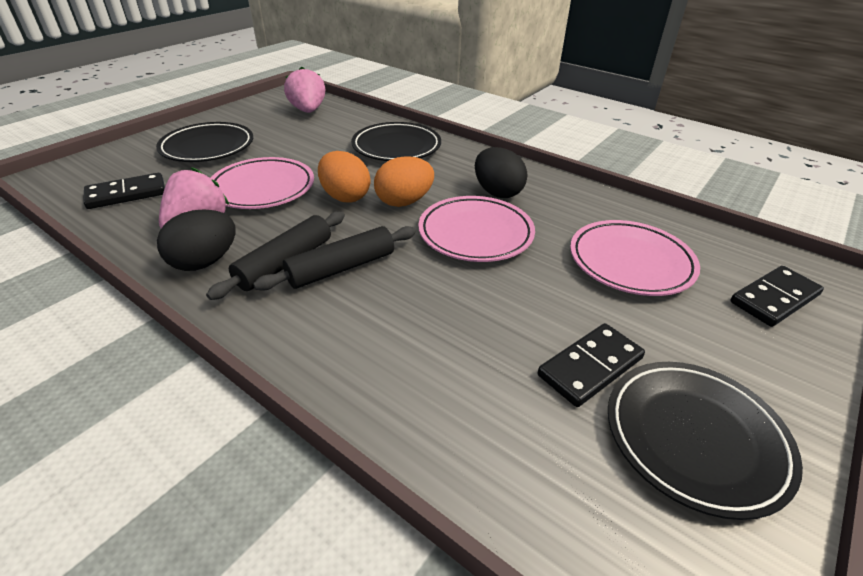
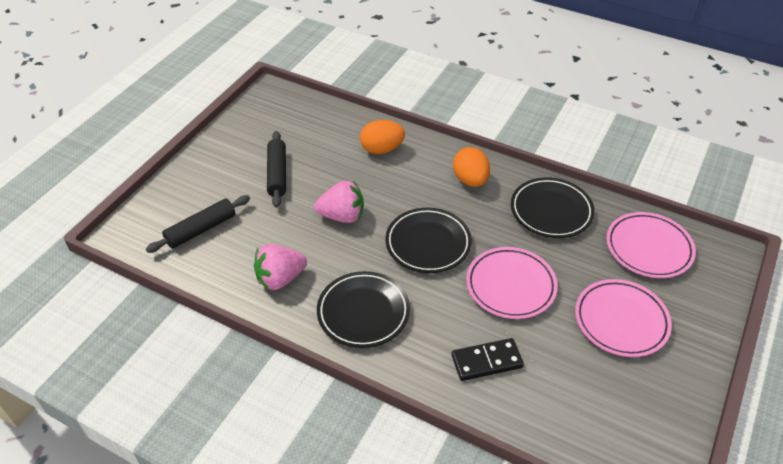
black domino: [83,173,165,209] [538,323,645,407] [730,266,824,327] = 3 -> [451,338,524,381] = 1
black egg: [157,209,235,271] [475,147,527,198] = 2 -> none = 0

